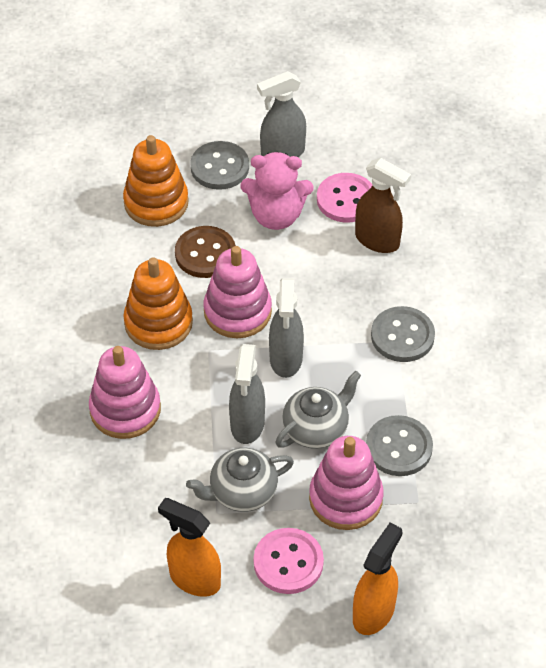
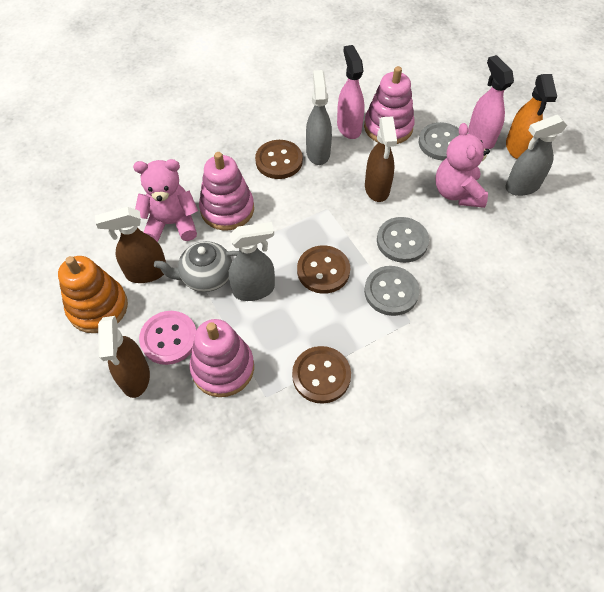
brown button: [175,226,236,278] = 1 -> [255,140,303,179] [292,346,351,404] [297,245,350,294] = 3
brown spray bottle: [355,158,411,253] = 1 -> [95,207,166,283] [98,316,150,398] [365,116,397,202] = 3
grey teapot: [186,448,294,512] [275,371,361,449] = 2 -> [154,241,239,292] = 1
orange spray bottle: [158,498,221,597] [353,523,402,635] = 2 -> [506,74,557,159] = 1
orange stacking toy: [123,135,189,227] [123,257,193,350] = 2 -> [58,256,128,333] = 1
pink button: [254,528,324,594] [317,173,372,223] = 2 -> [139,311,196,365] = 1
pink spray bottle: none = 0 -> [337,45,365,139] [468,55,514,149] = 2
pink teddy bear: [240,152,313,230] = 1 -> [133,159,198,242] [435,123,490,208] = 2

